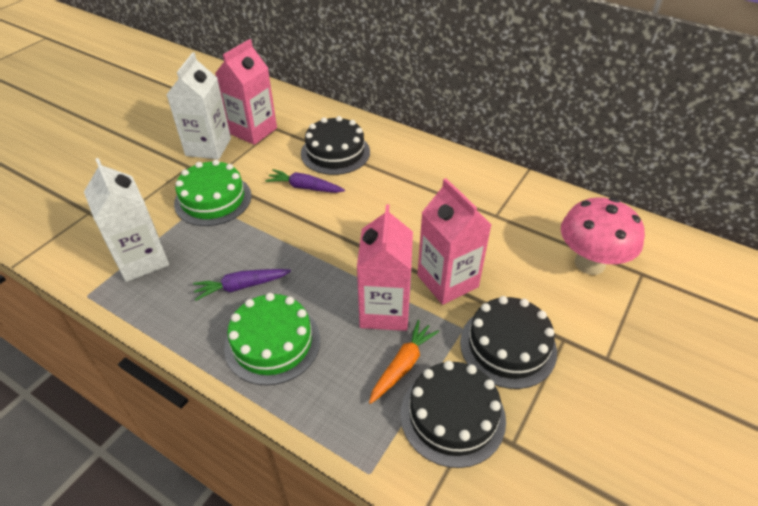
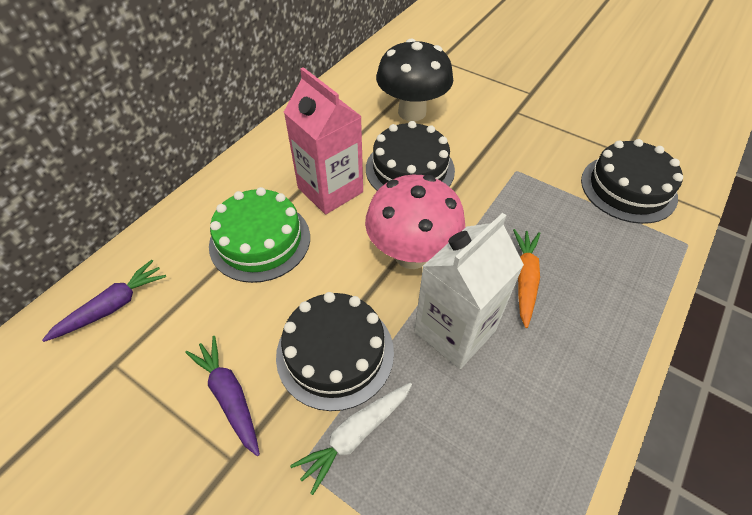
black mushroom: none = 0 -> [376,39,453,121] = 1
green cake: [174,160,252,226] [224,293,320,385] = 2 -> [209,187,310,283] = 1
pink carton: [215,39,277,145] [357,204,413,331] [417,178,492,305] = 3 -> [284,67,363,214] = 1
white carrot: none = 0 -> [290,383,412,495] = 1
white carton: [84,158,169,282] [166,52,231,159] = 2 -> [414,213,524,369] = 1

